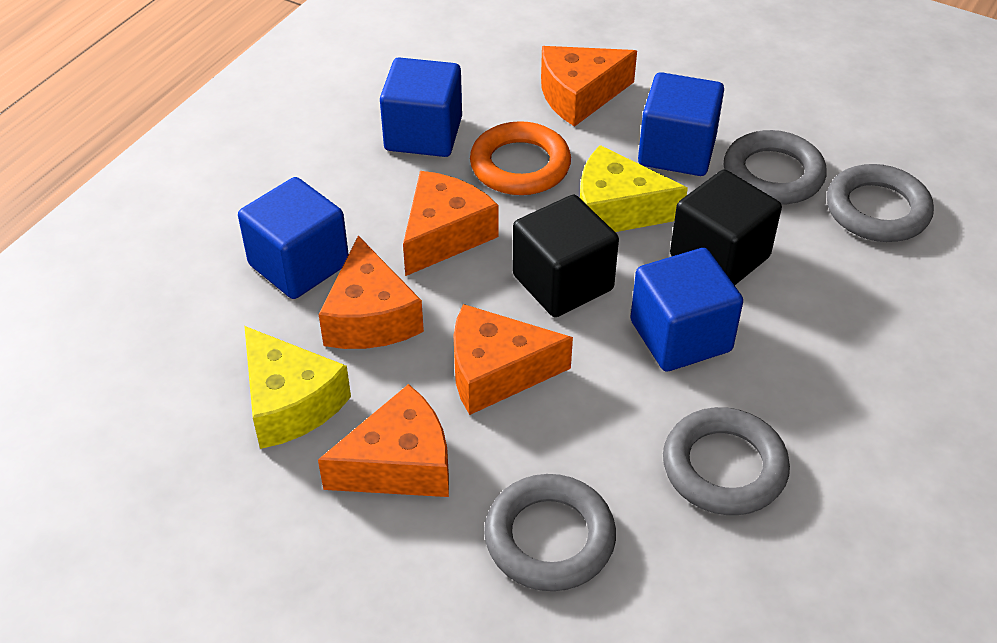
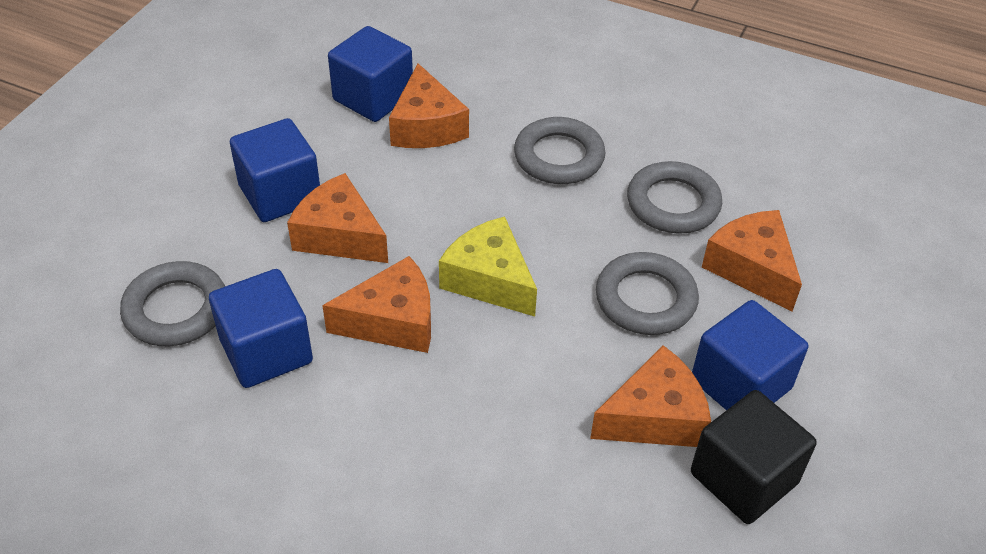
black cube: [513,195,619,317] [670,170,782,285] = 2 -> [691,390,817,524] = 1
orange ring: [470,121,571,195] = 1 -> none = 0
yellow cheese: [244,326,351,449] [580,145,688,232] = 2 -> [439,216,537,317] = 1

